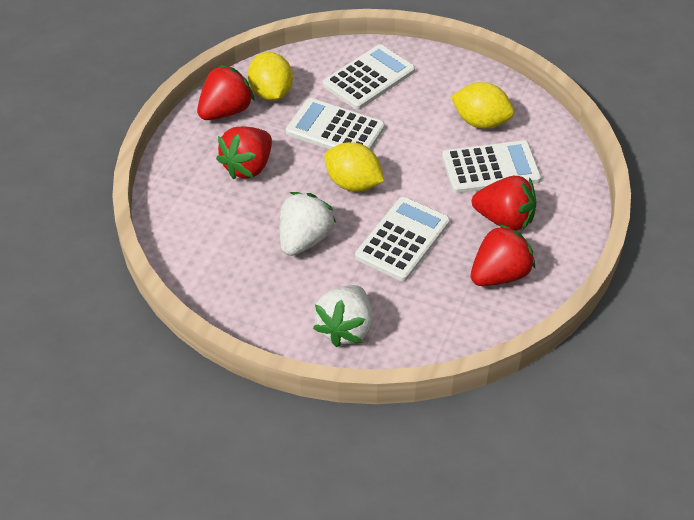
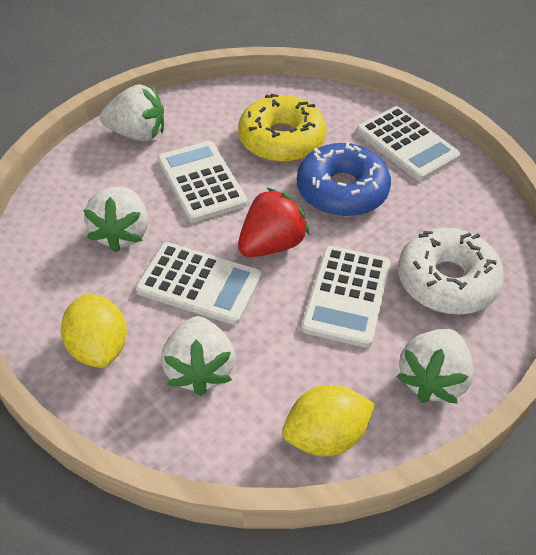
blue donut: none = 0 -> [297,142,391,217] = 1
red strawberry: [197,65,255,120] [216,127,272,180] [471,224,535,286] [472,176,536,231] = 4 -> [238,187,309,257] = 1
white donut: none = 0 -> [398,228,504,315] = 1
white strawberry: [280,192,336,256] [313,285,372,347] = 2 -> [83,186,148,253] [100,84,164,142] [161,316,235,396] [396,329,474,404] = 4
yellow donut: none = 0 -> [238,94,327,163] = 1
yellow lemon: [248,52,293,101] [324,142,384,192] [451,82,514,129] = 3 -> [61,294,127,368] [282,385,375,456] = 2

